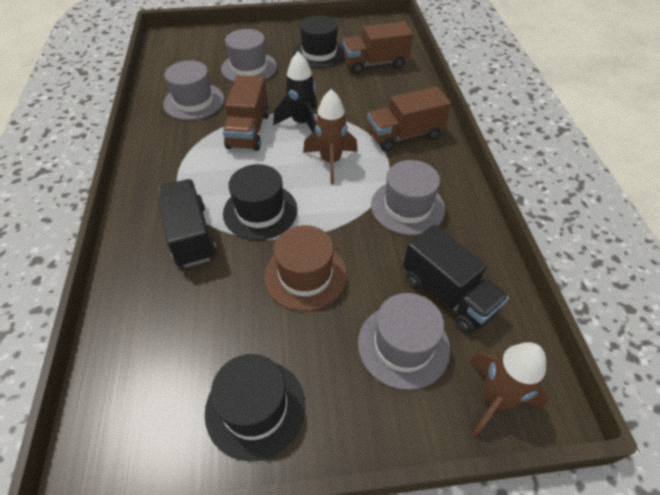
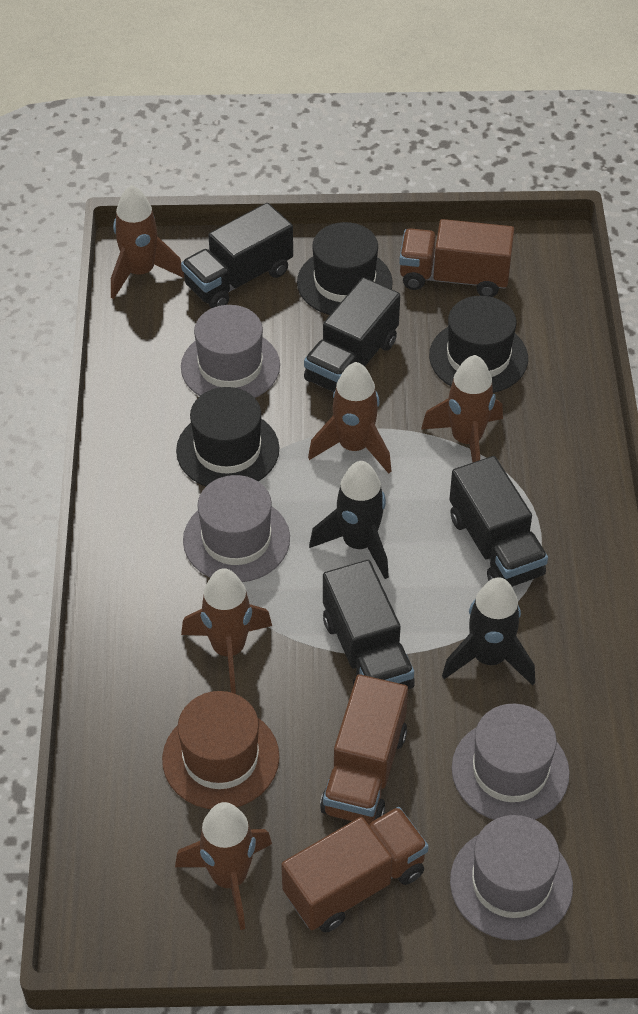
black rocket: [273,51,317,133] = 1 -> [309,461,389,579] [442,577,535,685] = 2
black truck: [158,179,217,268] [403,225,509,333] = 2 -> [181,203,293,308] [304,277,400,392] [323,560,415,689] [449,456,548,587] = 4
brown rocket: [303,89,358,184] [470,342,548,438] = 2 -> [111,185,184,299] [175,802,272,930] [181,568,272,694] [308,362,391,474] [421,355,503,462] = 5

